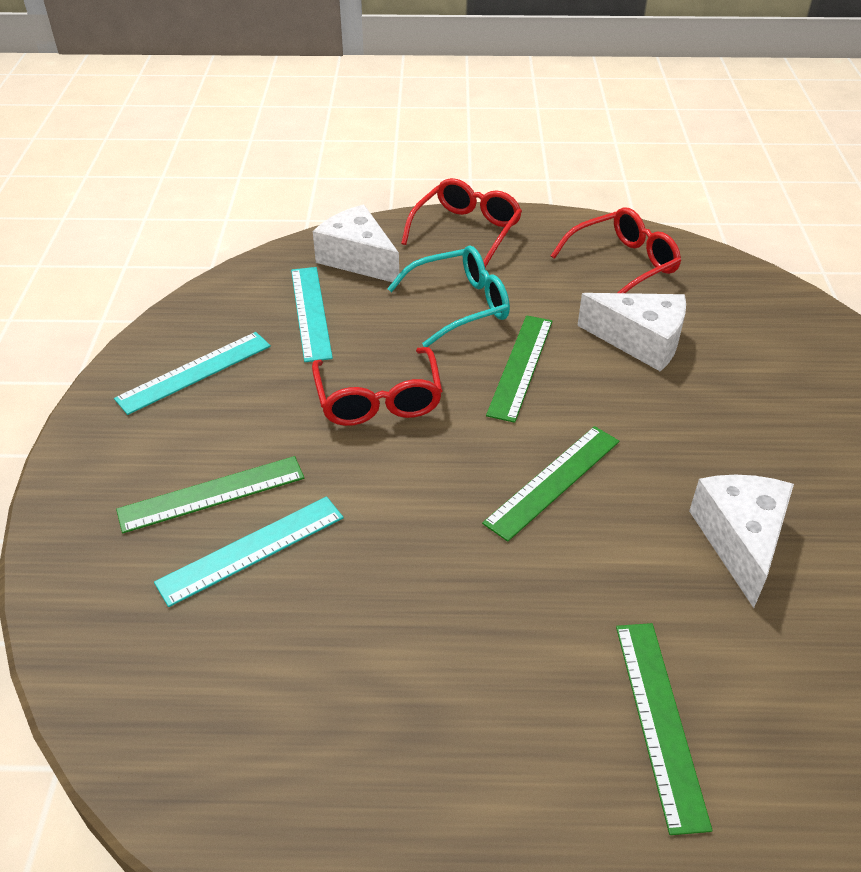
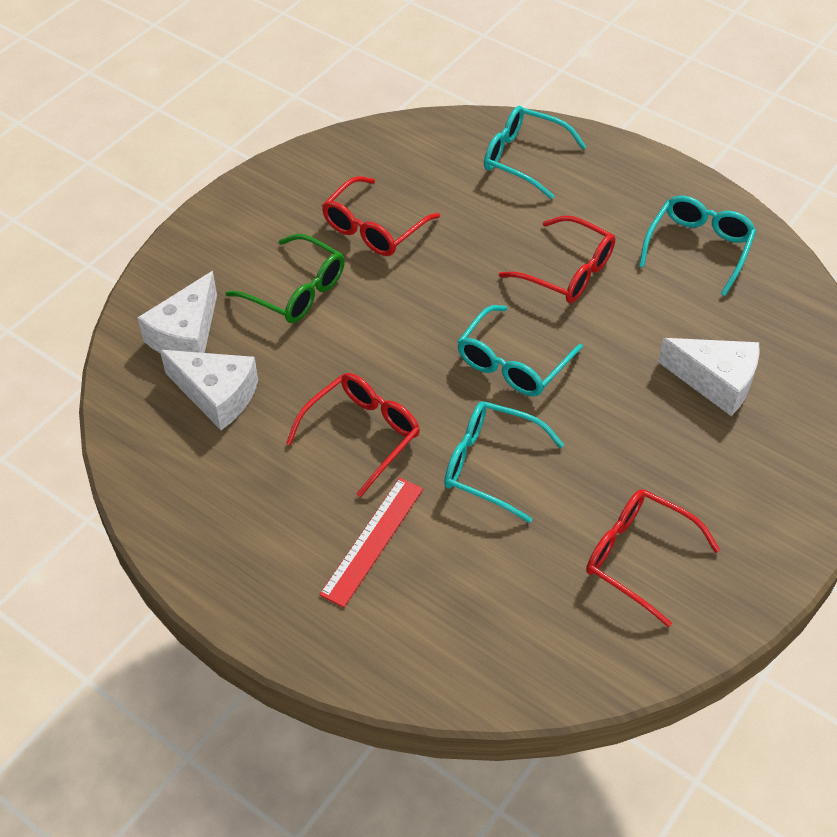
green glasses: none = 0 -> [226,234,345,323] = 1
green ruler: [116,456,304,533] [482,426,619,542] [486,315,553,423] [616,623,713,835] = 4 -> none = 0
red glasses: [312,347,442,426] [401,178,522,267] [550,207,681,293] = 3 -> [286,373,420,497] [322,176,440,256] [499,216,616,303] [586,489,720,627] = 4
red ruler: none = 0 -> [319,478,423,608] = 1
turquoise glasses: [387,245,510,347] = 1 -> [444,401,564,523] [457,305,583,396] [484,106,586,199] [639,196,756,296] = 4
turquoise ruler: [114,332,271,415] [154,497,344,607] [291,267,333,362] = 3 -> none = 0

